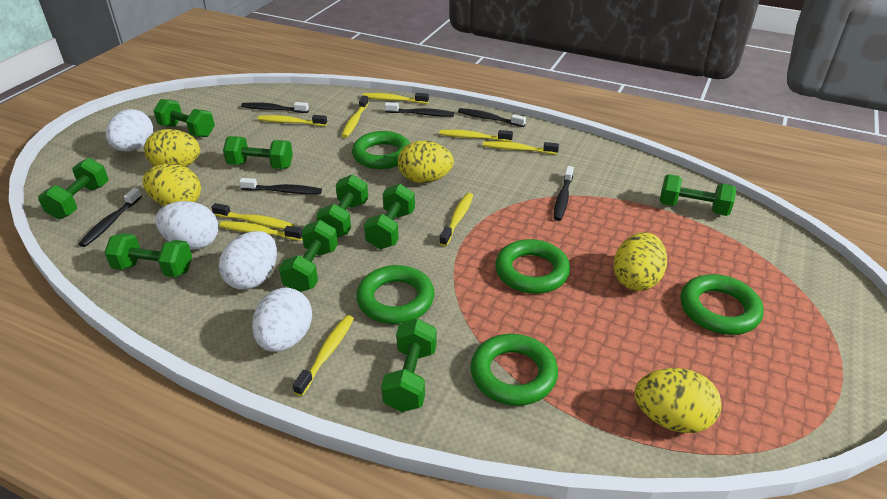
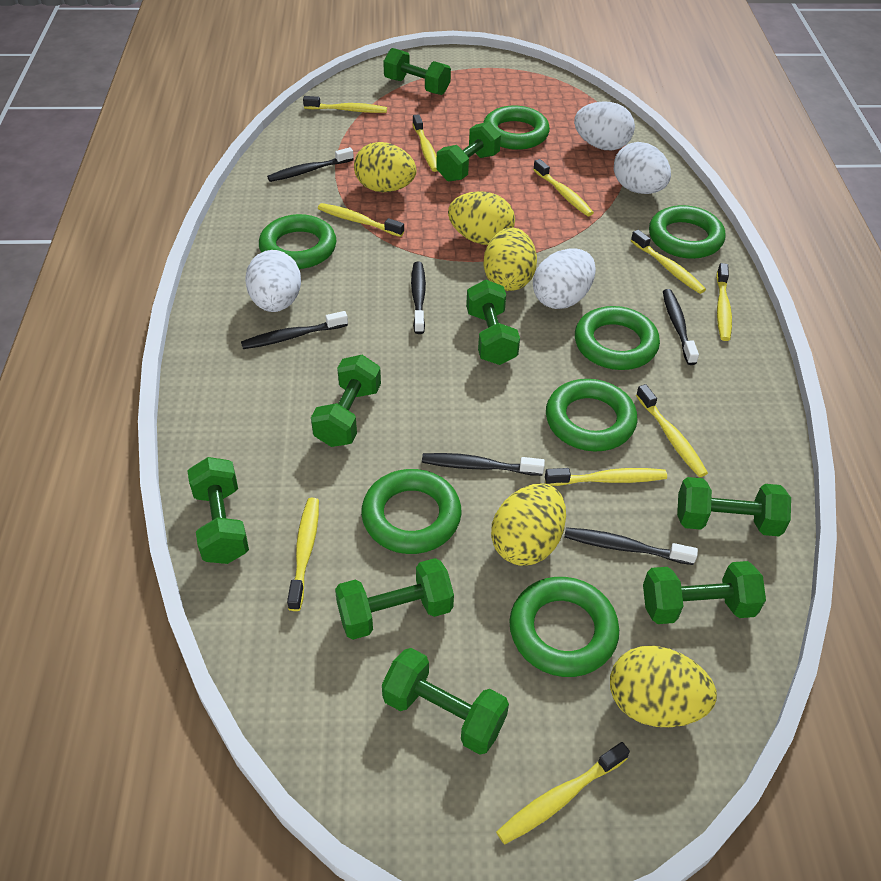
green ring: [352,131,410,169] [356,265,434,324] [470,334,558,406] [495,239,570,294] [680,274,764,335] = 5 -> [259,214,336,269] [361,469,462,554] [483,106,550,150] [509,577,619,677] [546,379,637,452] [575,306,660,370] [649,205,725,259] = 7
yellow toothbrush: [211,203,294,229] [219,221,303,241] [258,115,327,126] [293,315,354,396] [341,96,369,138] [362,93,429,104] [439,130,513,142] [439,193,473,246] [483,141,559,154] = 9 -> [287,498,319,611] [303,96,387,113] [318,203,404,237] [412,114,438,172] [496,742,630,844] [533,159,594,216] [545,468,667,486] [631,230,706,294] [636,384,708,477] [716,263,732,341] = 10

